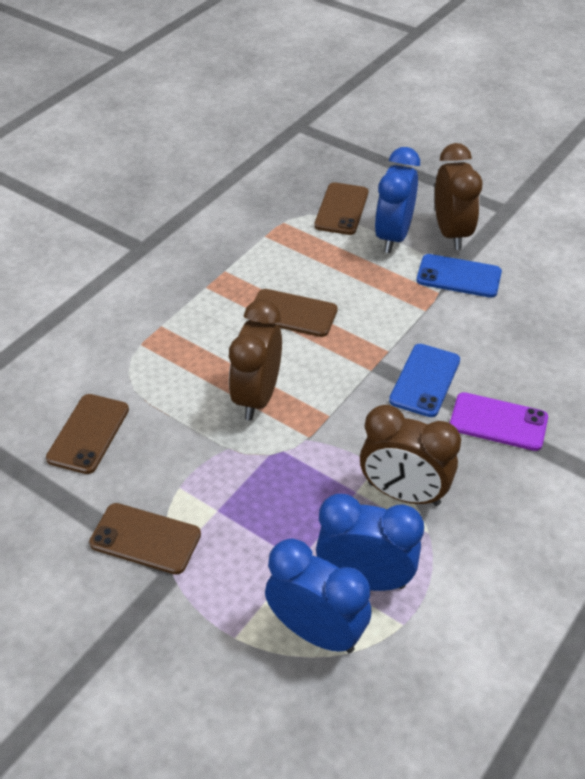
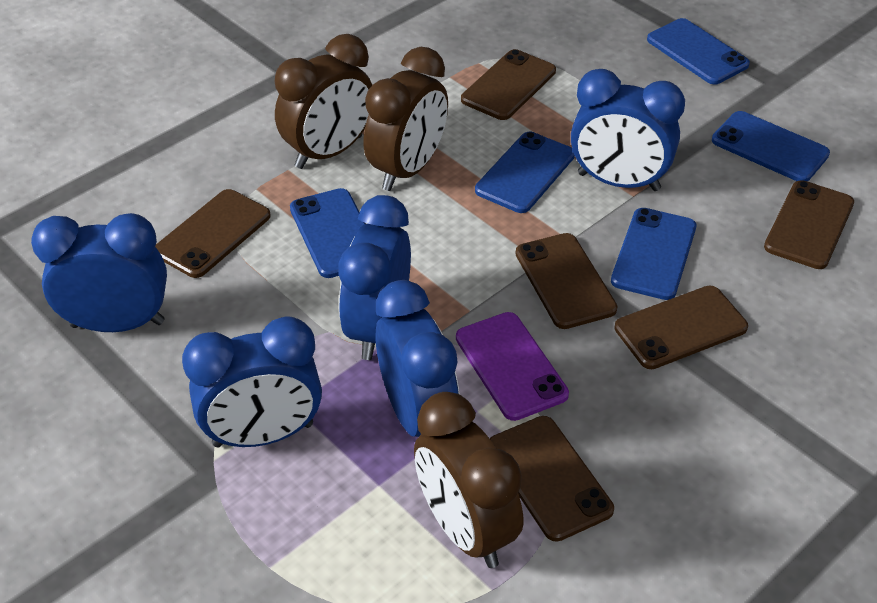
blue clock: [265,538,372,653] [316,494,424,591] [375,147,420,253] = 3 -> [31,213,167,332] [182,316,322,448] [338,195,411,360] [376,280,459,437] [571,69,685,191] = 5
blue phone: [389,344,460,417] [416,254,502,298] = 2 -> [290,188,366,278] [475,132,575,213] [611,208,696,300] [647,18,750,84] [712,111,830,182] = 5
brown phone: [46,394,129,474] [89,503,201,575] [254,289,338,337] [314,182,368,235] = 4 -> [155,189,271,278] [461,49,556,120] [490,416,614,542] [515,233,618,329] [615,286,748,369] [764,181,854,269] = 6

